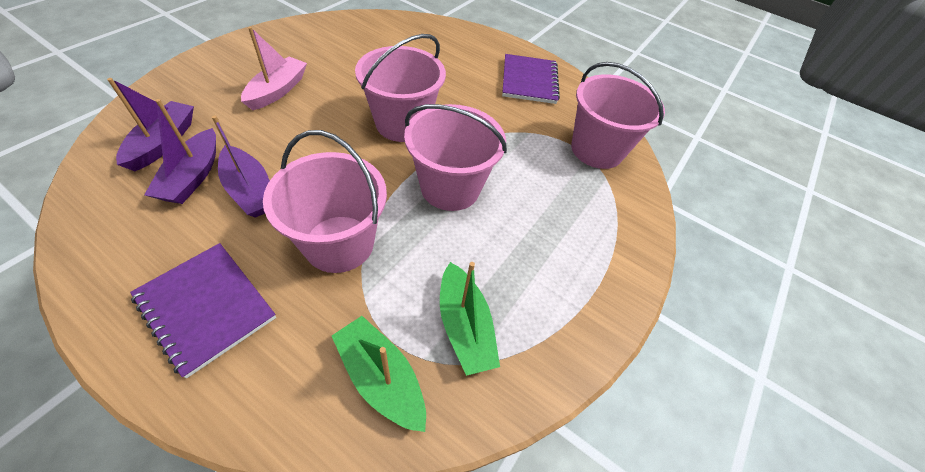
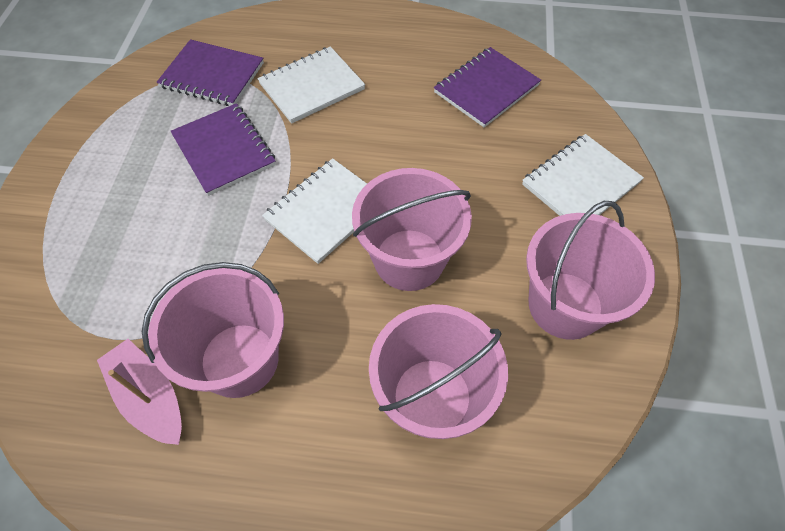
green boat: [332,316,426,432] [440,262,500,376] = 2 -> none = 0
purple boat: [107,78,194,171] [144,99,216,204] [212,115,270,218] = 3 -> none = 0
purple notebook: [130,243,276,378] [502,54,560,104] = 2 -> [157,39,264,106] [171,103,276,196] [434,47,541,128] = 3
white notebook: none = 0 -> [258,46,365,124] [262,158,367,264] [522,134,644,216] = 3

